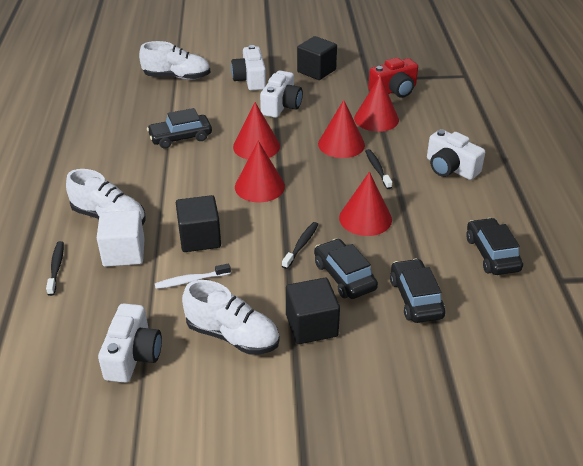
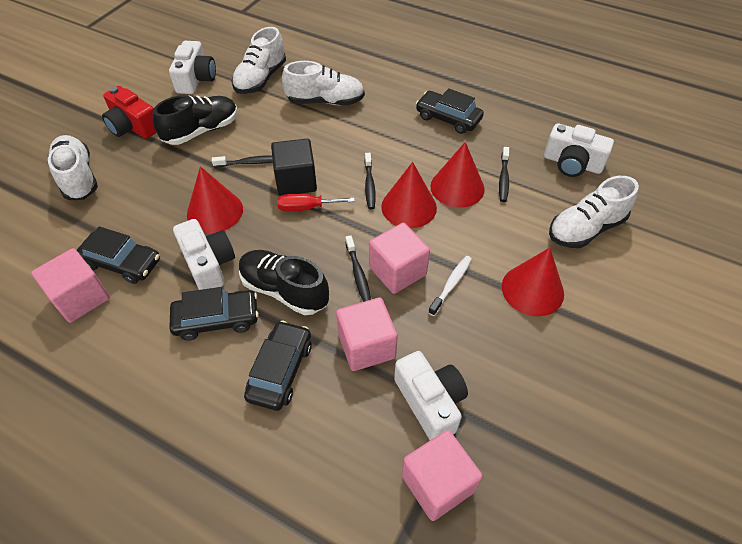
black cube: [176,195,221,252] [286,278,340,344] [297,36,337,80] = 3 -> [271,139,317,196] = 1
black shoe: none = 0 -> [153,95,238,145] [239,250,329,315] = 2
black toothbrush: [46,241,64,296] [282,222,319,269] [365,149,392,189] = 3 -> [212,155,273,167] [345,235,371,302] [364,153,376,209] [499,147,509,202] = 4
pink cube: none = 0 -> [31,248,110,323] [336,297,398,371] [369,223,430,294] [402,430,483,521] = 4
red cone: [233,102,280,160] [235,141,285,202] [318,100,365,158] [339,172,392,236] [354,75,399,132] = 5 -> [187,166,243,233] [381,162,437,228] [430,142,485,208] [502,248,564,316] = 4
red screwdriver: none = 0 -> [277,194,355,211] = 1
white cube: [97,210,145,267] = 1 -> none = 0
white shoe: [66,169,146,225] [139,41,211,80] [182,280,280,355] = 3 -> [48,135,98,200] [232,27,286,94] [282,61,365,105] [549,176,639,248] = 4

